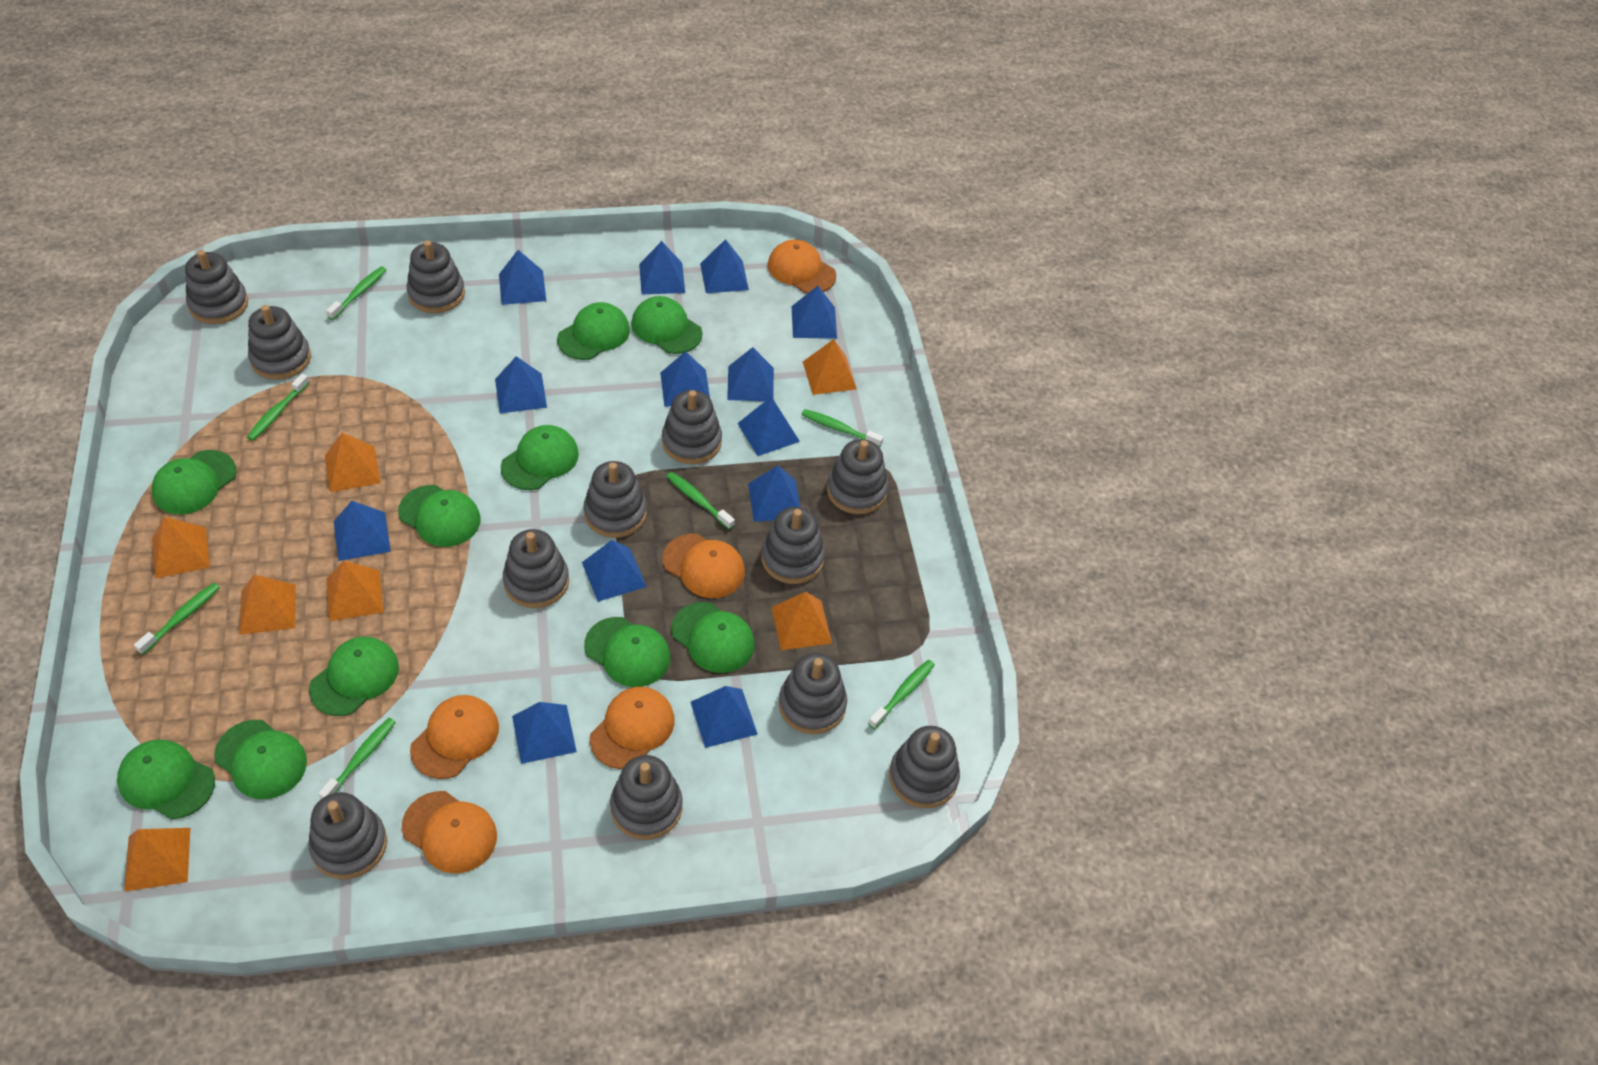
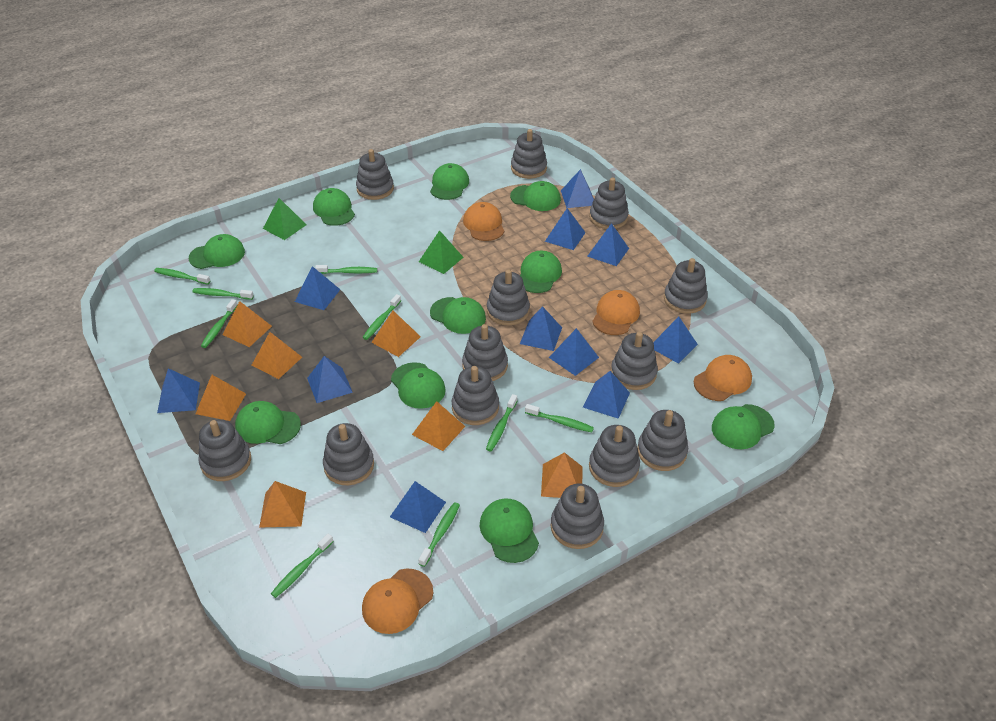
blue pyramid: [334,501,391,561] [495,356,547,413] [499,250,546,305] [512,702,577,764] [582,540,647,602] [639,241,685,295] [660,351,710,407] [691,686,758,748] [700,239,749,293] [727,347,774,401] [737,396,800,456] [748,466,800,522] [791,286,837,339] = 13 -> [157,368,200,413] [295,266,341,310] [307,356,353,403] [390,481,446,533] [520,306,562,351] [545,208,586,250] [549,328,599,376] [561,169,594,208] [583,371,630,419] [587,223,629,266] [653,317,698,364] = 11
green pyramid: none = 0 -> [263,198,307,240] [419,230,464,274] = 2
green toothbrush: [134,583,220,655] [247,374,310,441] [318,718,396,799] [326,266,386,320] [666,472,735,530] [801,409,884,447] [868,660,935,729] = 7 -> [154,268,210,285] [192,288,254,300] [201,299,237,348] [271,534,334,598] [315,265,377,274] [362,294,401,340] [418,502,460,567] [486,394,517,451] [525,404,594,433] = 9
grey stacking toy: [185,250,248,324] [248,305,311,380] [308,792,387,879] [407,240,465,313] [503,529,569,608] [583,461,647,538] [610,755,683,840] [662,390,722,464] [761,507,825,584] [779,653,847,734] [827,439,889,514] [889,726,960,808] = 12 -> [198,419,251,481] [323,423,374,485] [356,149,394,200] [452,366,499,425] [462,324,508,381] [487,270,530,325] [511,129,547,179] [550,484,604,549] [589,177,629,229] [589,425,640,487] [611,332,658,390] [637,410,688,471] [664,258,708,314] = 13
orange cap: [402,791,497,874] [410,695,499,779] [590,687,675,769] [663,534,745,598] [768,239,836,294] = 5 -> [362,569,433,634] [463,202,504,241] [592,290,640,335] [694,355,752,401] = 4

